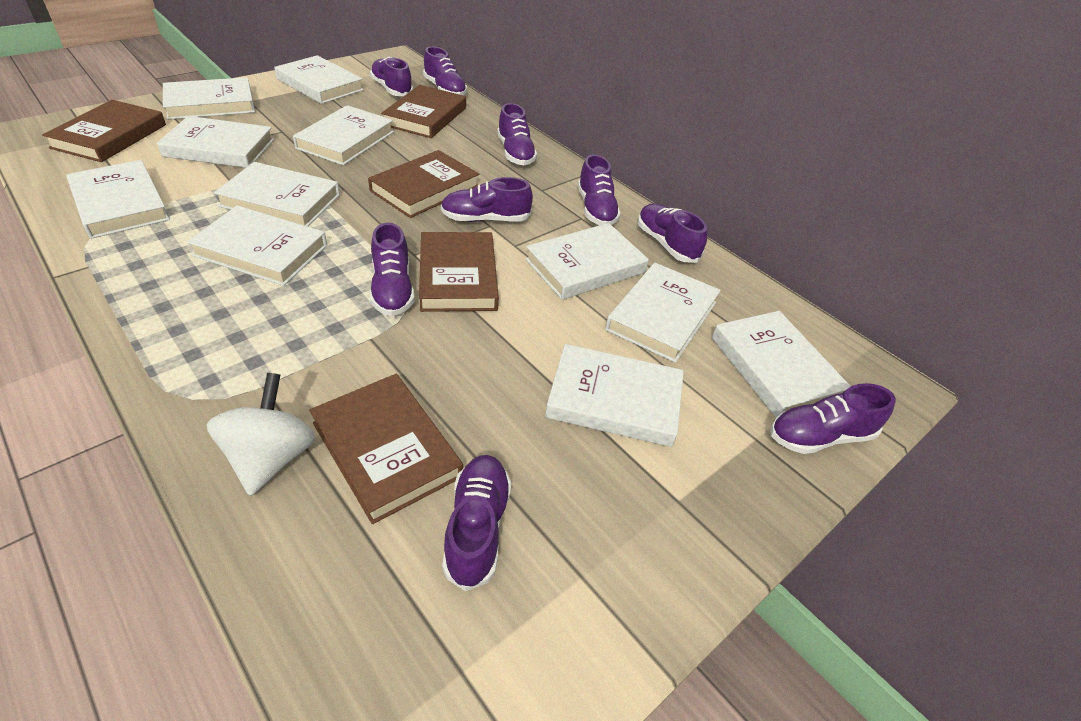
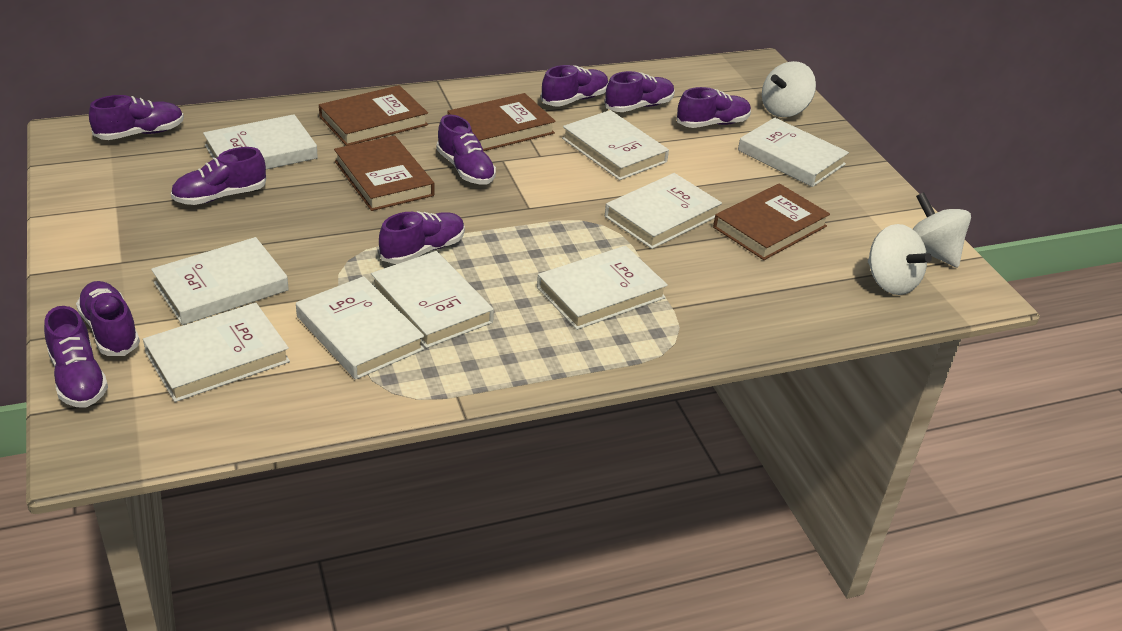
brown book: [42,100,166,162] [309,374,463,524] [368,150,479,218] [381,85,466,138] [419,232,499,312] = 5 -> [319,85,428,146] [334,136,434,211] [447,93,556,151] [713,183,830,260] = 4
white book: [66,160,170,239] [157,116,274,168] [163,77,255,120] [187,205,327,286] [214,162,340,227] [274,55,364,104] [293,105,394,165] [525,223,649,300] [545,344,684,447] [605,263,721,363] [712,311,851,418] = 11 -> [143,303,290,402] [151,237,289,325] [203,114,318,169] [296,276,424,380] [371,251,494,348] [537,246,668,330] [562,110,669,180] [605,173,722,249] [738,118,849,187] = 9
white spinning top: [206,373,316,496] = 1 -> [762,61,816,117] [868,224,932,295] [913,192,971,268] = 3

